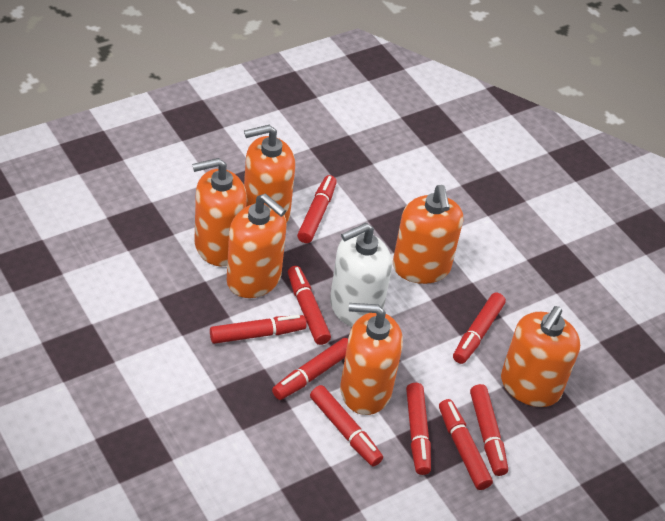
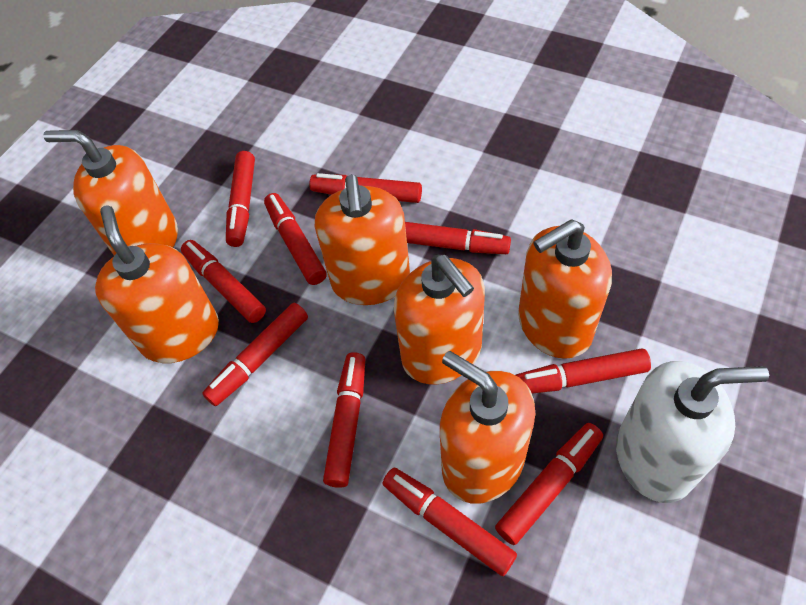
red marker: [210,315,307,344] [272,338,348,400] [288,266,331,345] [297,175,337,243] [310,385,383,466] [406,383,431,475] [439,399,493,490] [453,293,506,364] [470,384,508,476] = 9 -> [181,240,266,323] [202,303,308,406] [226,151,255,247] [264,193,327,285] [309,173,422,203] [323,352,365,488] [383,468,517,576] [405,222,511,254] [495,423,603,545] [516,348,651,394] = 10

